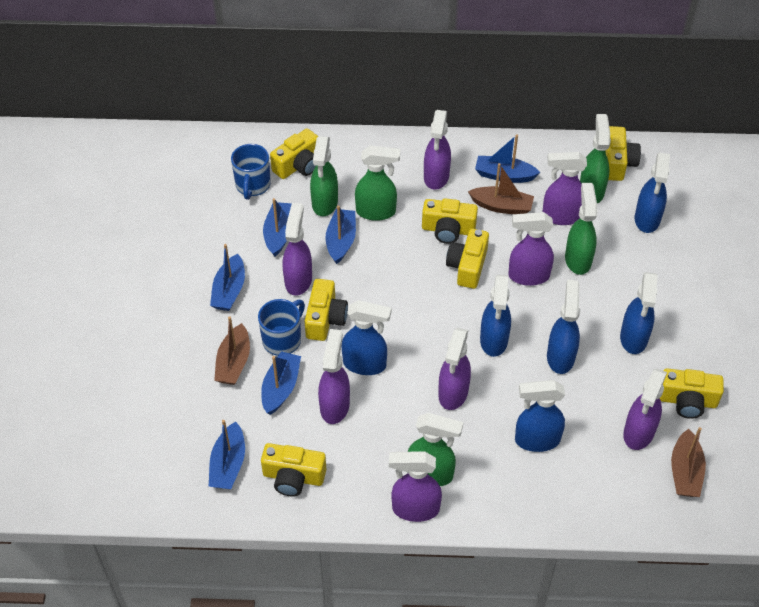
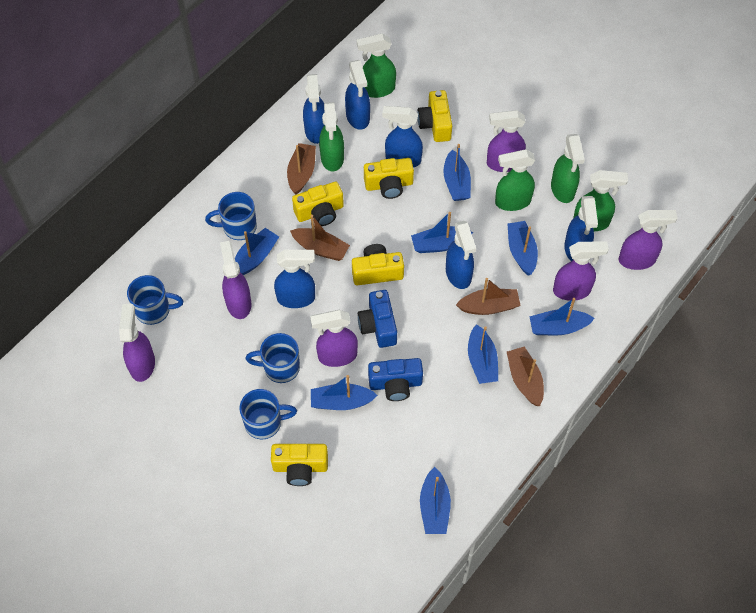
blue boat: [209,420,245,489] [210,244,245,311] [261,351,301,415] [263,198,292,257] [325,206,356,264] [475,135,540,183] = 6 -> [235,228,279,275] [311,375,378,410] [411,212,473,253] [420,467,451,534] [443,144,471,201] [468,324,498,384] [508,221,538,276] [529,298,595,335] = 8
blue camera: none = 0 -> [358,290,397,348] [368,358,423,401] = 2
blue mug: [231,144,271,200] [258,299,305,356] = 2 -> [127,275,183,325] [205,192,257,240] [239,389,297,439] [246,333,300,383] = 4
brown boat: [214,317,250,385] [468,163,534,214] [671,427,706,497] = 3 -> [287,143,316,194] [290,215,350,261] [456,278,521,315] [507,346,544,406] = 4
purple spray bottle: [283,203,312,296] [318,329,350,424] [389,451,442,522] [424,110,451,190] [438,328,471,410] [508,212,554,286] [543,152,587,225] [623,368,667,450] = 8 -> [119,304,155,382] [220,241,252,319] [310,310,358,367] [487,110,526,172] [553,241,609,301] [619,210,678,270] = 6
yellow camera: [261,443,327,496] [270,128,318,179] [304,279,348,341] [422,198,478,244] [446,229,489,289] [605,126,641,181] [660,368,724,419] = 7 -> [271,444,328,486] [292,182,344,226] [352,244,404,285] [364,158,414,199] [417,90,452,142] = 5

